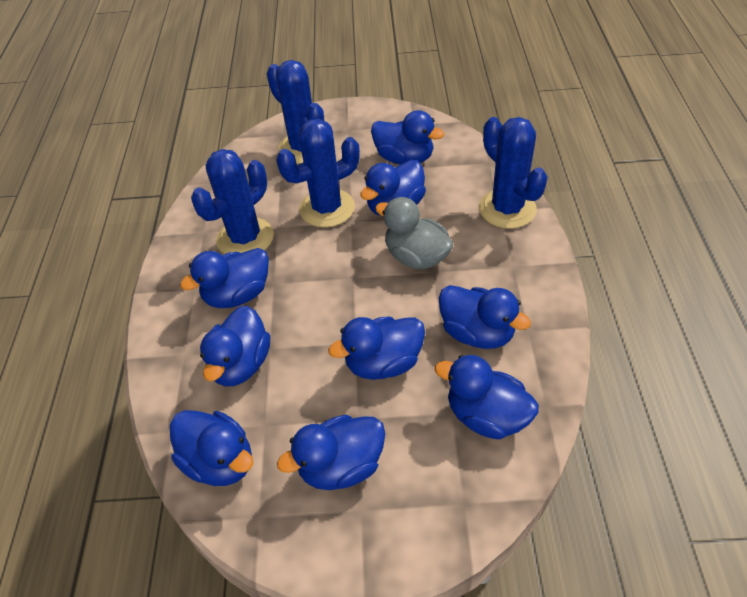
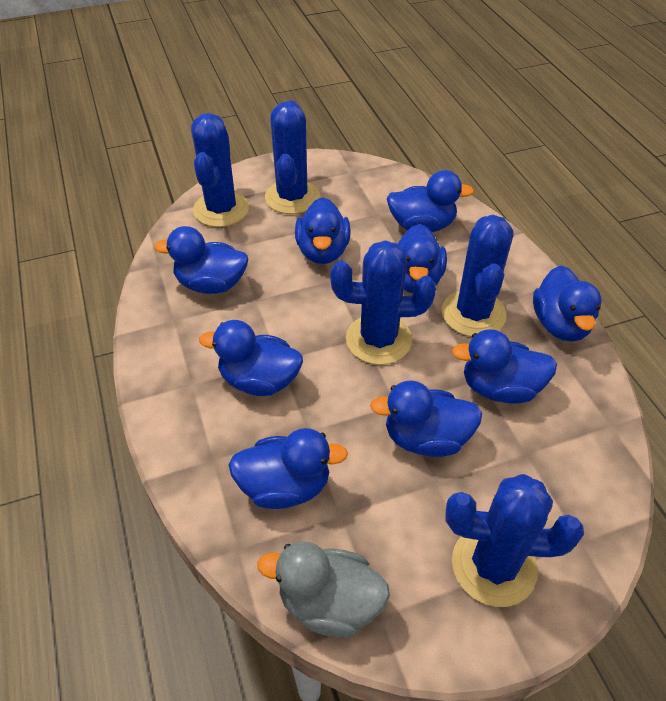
blue cactus: [191,149,274,254] [266,60,324,164] [276,119,360,228] [479,117,548,229] = 4 -> [191,113,249,227] [265,101,320,214] [330,240,436,365] [442,215,513,337] [446,474,584,607] = 5

